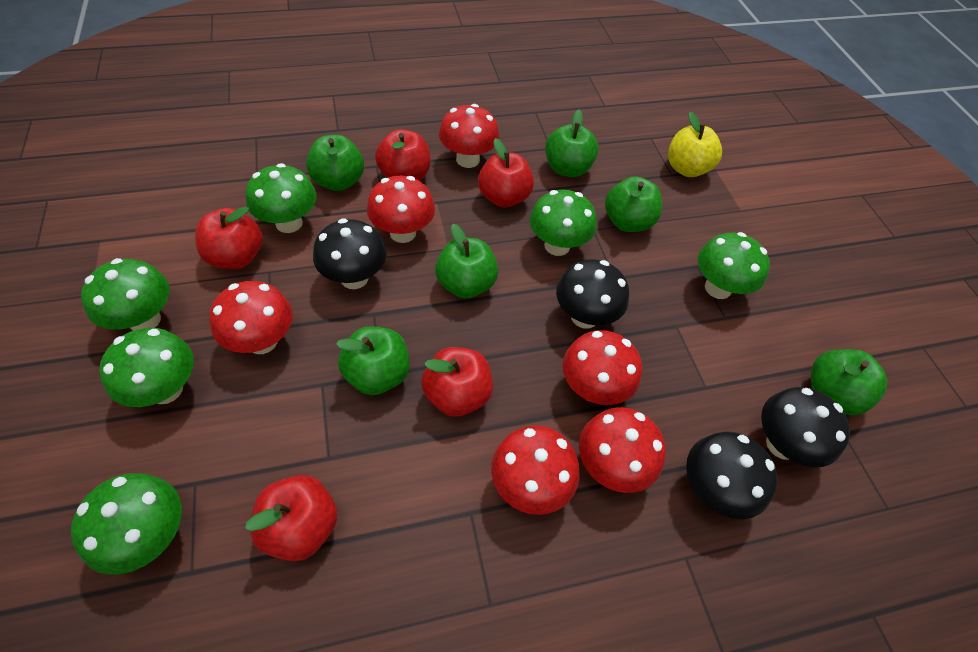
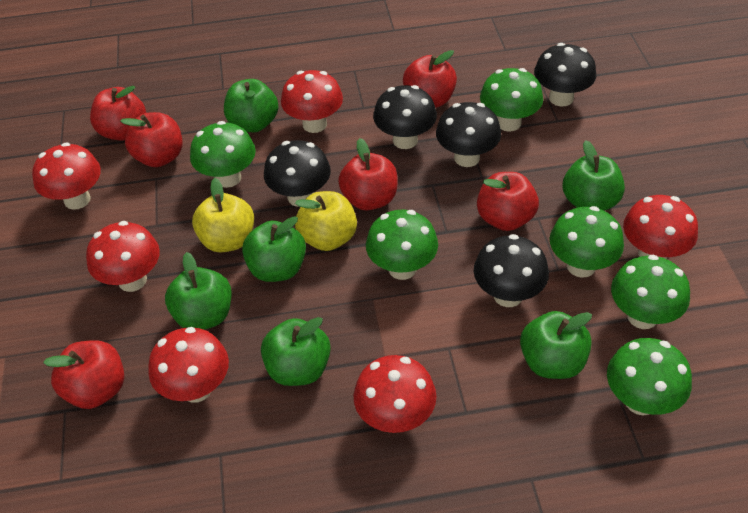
black mushroom: [313,218,386,289] [556,259,629,329] [686,431,778,519] [761,387,850,467] = 4 -> [264,140,331,207] [373,85,437,149] [436,102,501,167] [474,234,549,307] [534,43,596,106] = 5
red apple: [195,207,263,269] [245,475,338,562] [375,129,431,180] [421,347,493,417] [478,138,534,208] = 5 -> [43,340,124,409] [90,86,146,141] [120,112,183,167] [338,138,398,210] [403,50,457,108] [477,172,539,231] = 6
yellow apple: [668,112,722,177] = 1 -> [192,178,254,252] [295,191,357,251] = 2

